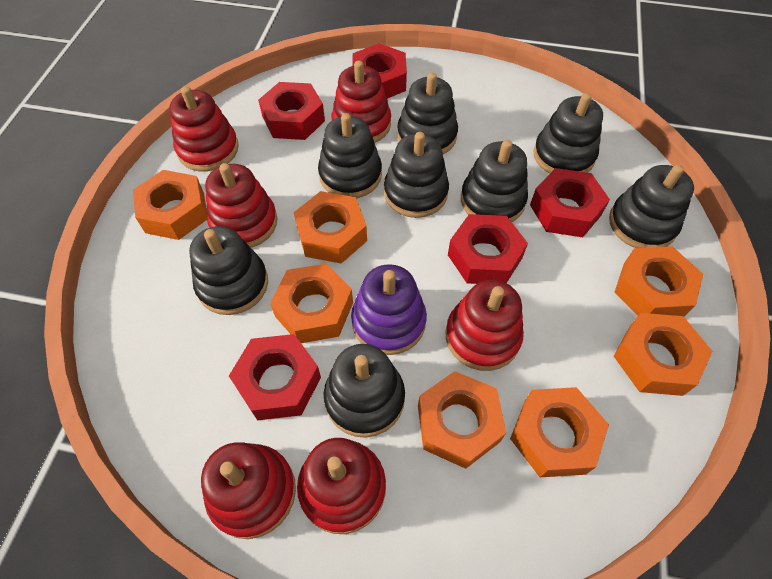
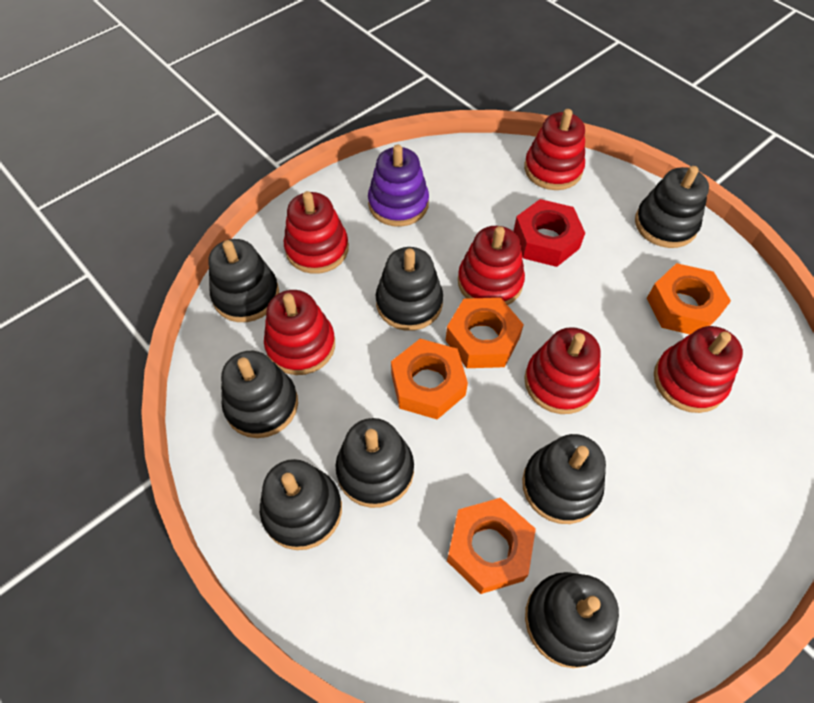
orange nut: [133,170,207,240] [270,263,353,343] [294,191,367,264] [418,371,506,469] [510,387,609,477] [614,246,703,317] [614,313,713,396] = 7 -> [391,339,468,419] [446,298,524,368] [447,498,536,594] [647,263,731,334] = 4
red nut: [229,334,321,421] [258,82,325,140] [352,43,407,99] [448,214,528,284] [530,168,610,237] = 5 -> [513,199,585,267] = 1

